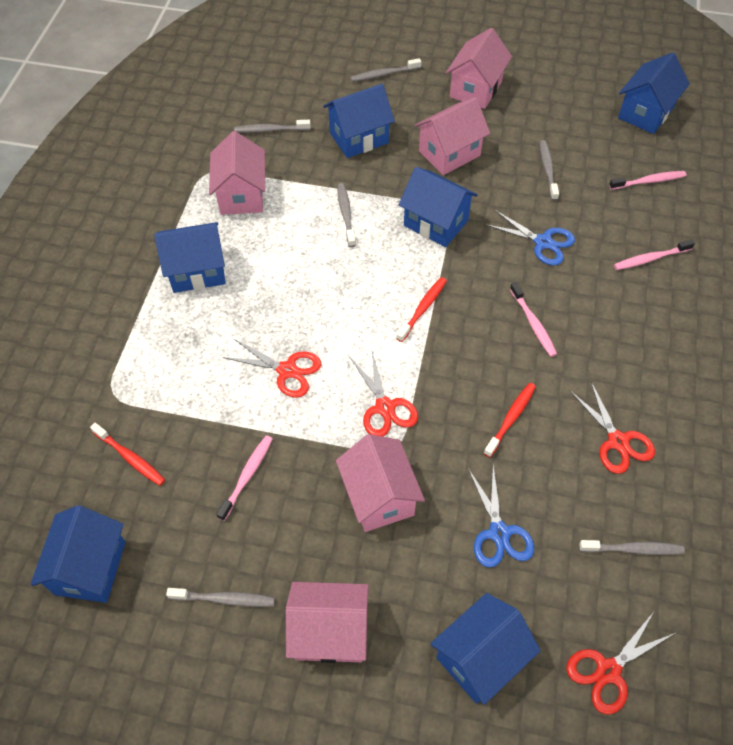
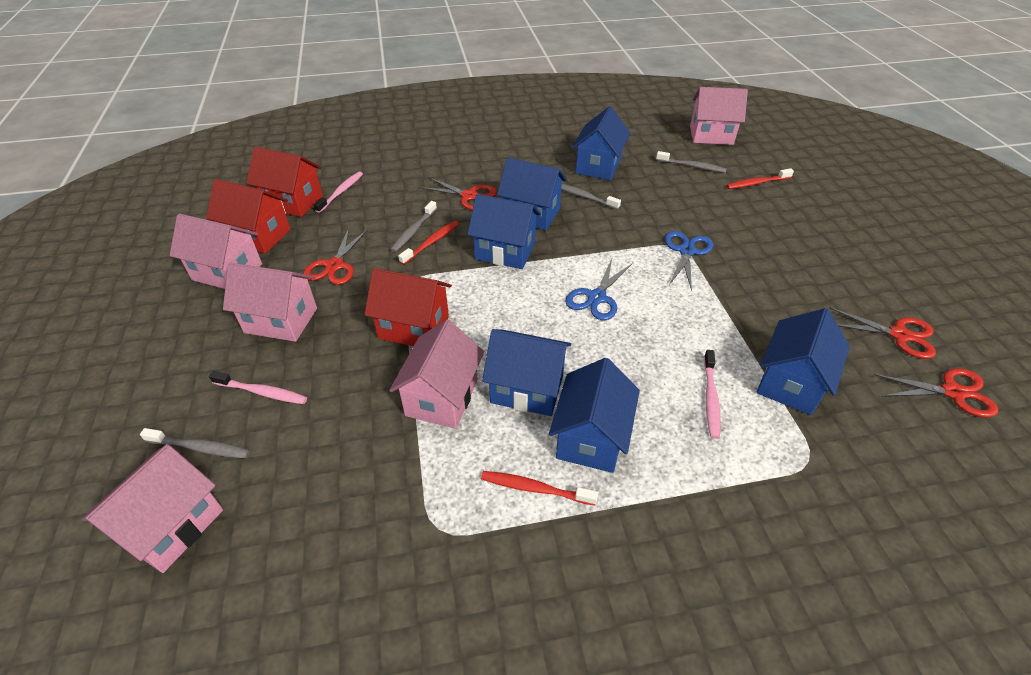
grey toothbrush: [166,588,275,607] [234,120,311,133] [337,183,356,247] [350,58,421,82] [540,140,559,201] [579,540,685,555] = 6 -> [140,428,250,458] [390,201,437,252] [561,184,621,210] [656,151,727,173] = 4
pink toothbrush: [216,435,273,521] [510,282,557,357] [609,171,686,190] [614,239,695,270] = 4 -> [209,371,307,404] [314,171,363,213] [704,350,721,439] = 3
red house: none = 0 -> [206,179,291,254] [246,147,323,217] [364,268,452,346] = 3

